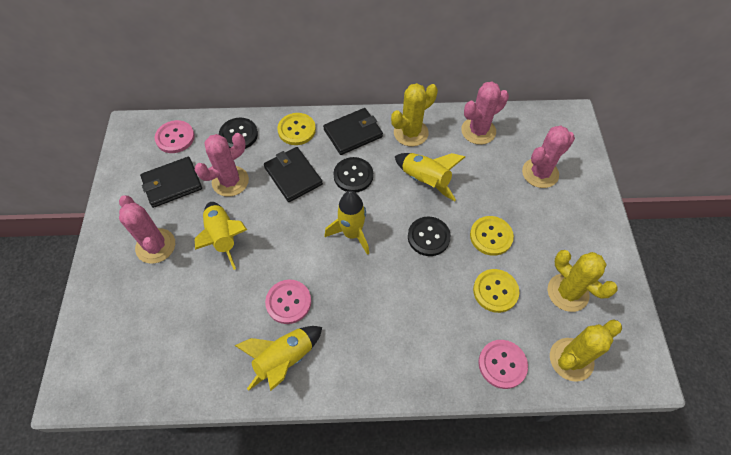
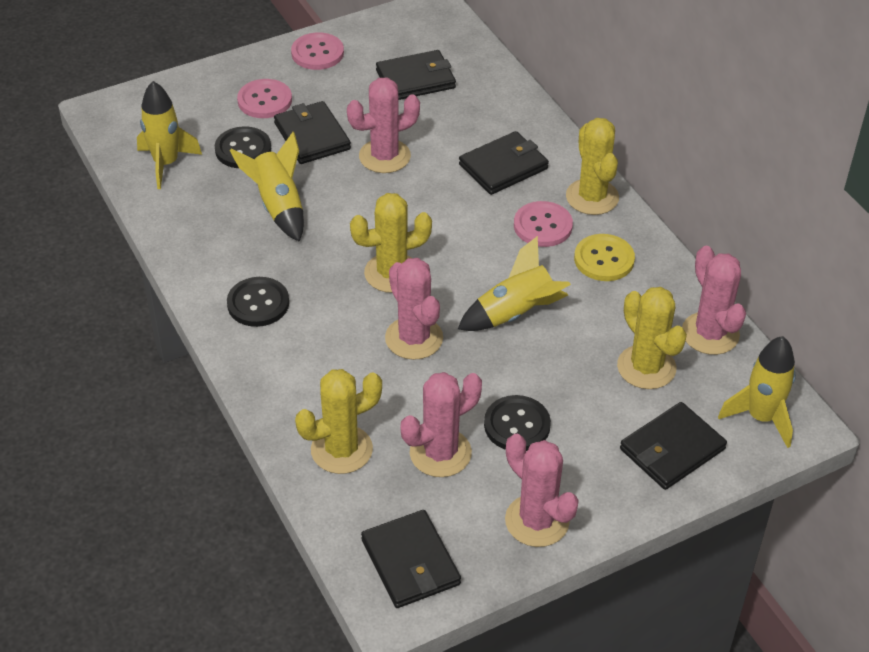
black wallet: [140,157,202,208] [264,147,323,202] [323,108,383,155] = 3 -> [274,101,351,164] [361,510,461,608] [376,50,456,100] [459,131,549,195] [620,402,727,490] = 5
pink cactus: [119,195,175,264] [195,133,249,197] [461,82,509,145] [522,125,575,188] = 4 -> [347,78,420,173] [385,258,443,360] [401,372,482,477] [505,434,579,547] [682,246,746,355] = 5
yellow button: [277,113,316,145] [470,216,514,256] [473,269,520,313] = 3 -> [574,234,635,281] = 1
yellow cactus: [391,83,438,146] [548,250,618,312] [550,319,622,382] = 3 -> [295,369,382,474] [350,193,432,293] [566,118,619,215] [617,287,687,389] = 4

